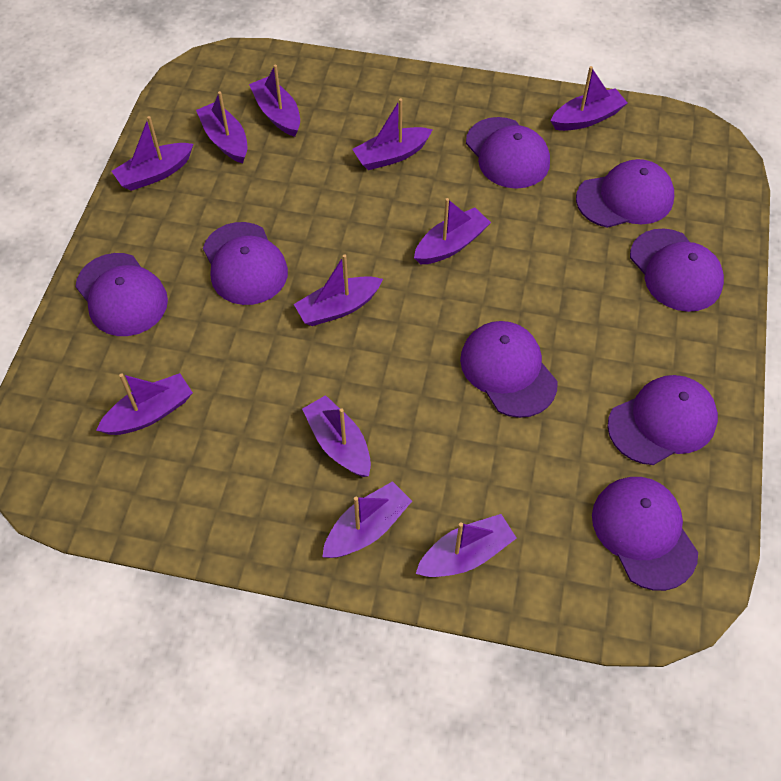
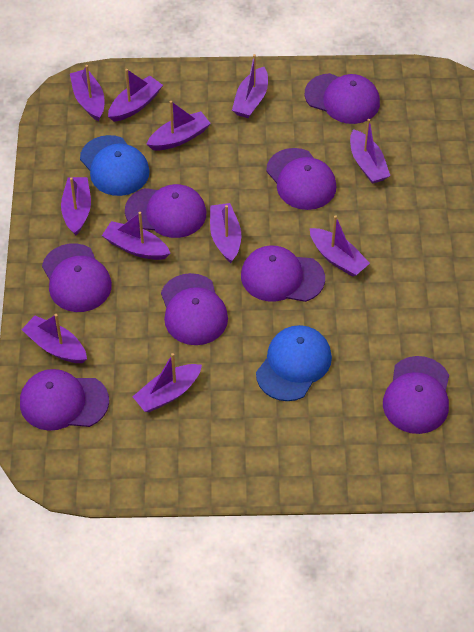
blue cap: none = 0 -> [80,135,150,196] [256,325,332,401] = 2

